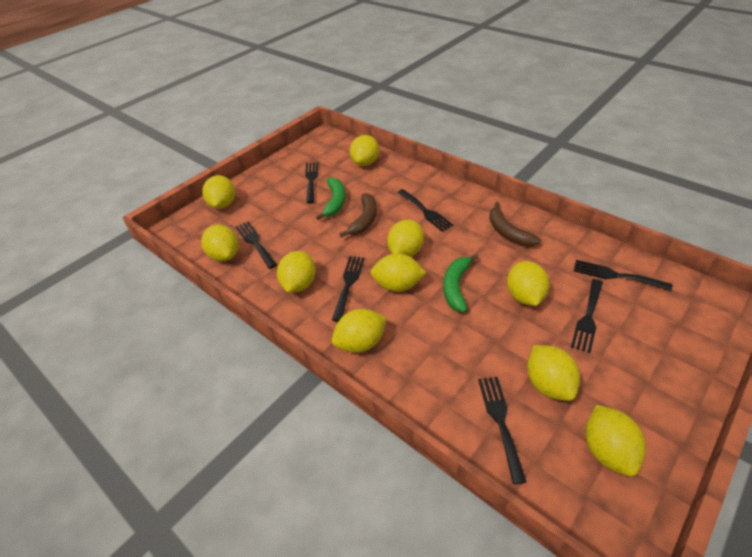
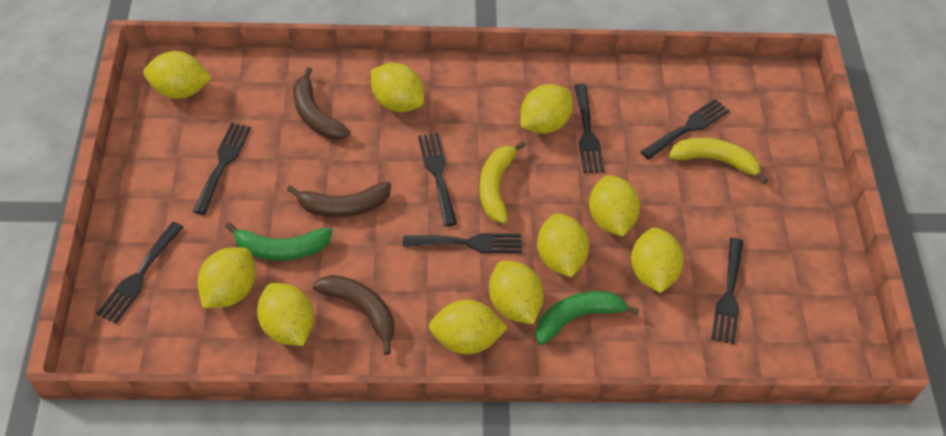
brown banana: [340,193,377,237] [489,202,541,246] = 2 -> [287,182,391,218] [293,67,351,140] [313,275,394,355] = 3
yellow banana: none = 0 -> [479,141,526,223] [669,138,768,184] = 2

